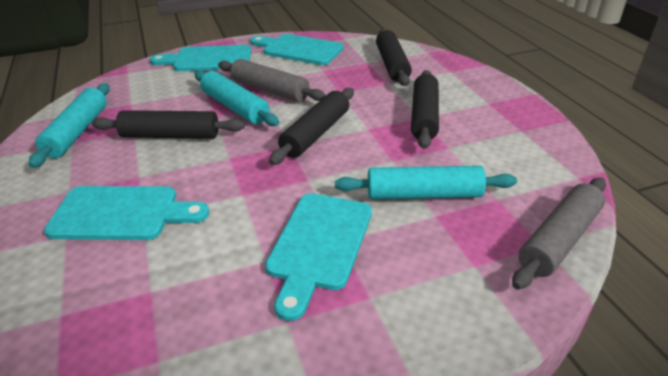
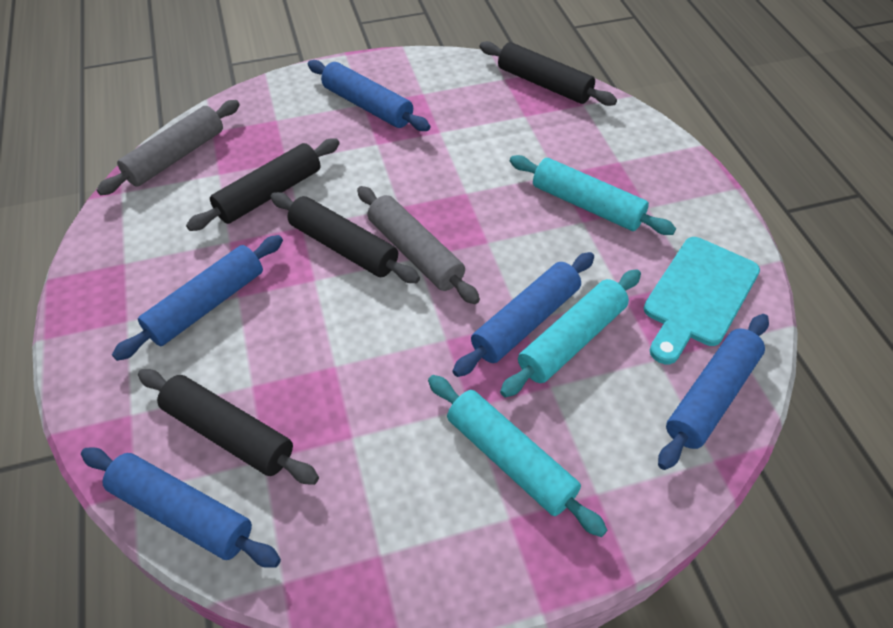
blue rolling pin: none = 0 -> [81,447,281,568] [112,235,283,361] [308,60,430,131] [453,252,594,377] [658,314,769,470] = 5
turquoise cutting board: [44,186,209,240] [150,45,251,71] [250,34,344,65] [265,193,372,321] = 4 -> [644,237,760,364] = 1

